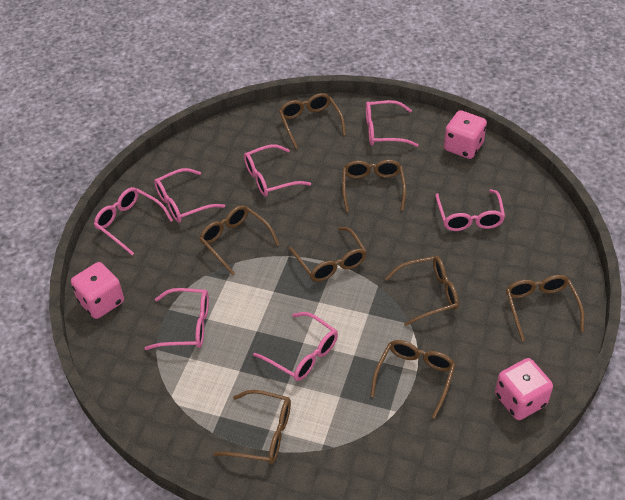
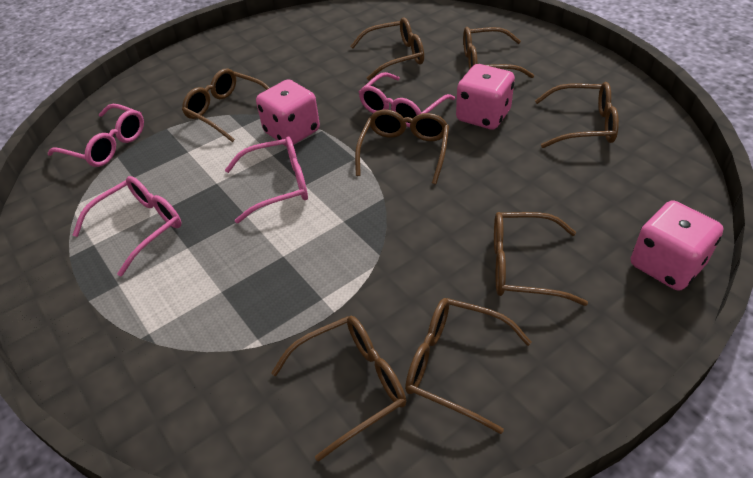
pink glasses: [94,187,173,255] [144,288,209,350] [154,168,225,222] [244,144,311,197] [253,312,338,381] [366,100,419,147] [436,189,505,231] = 7 -> [48,104,144,167] [73,176,181,276] [225,136,308,223] [359,72,455,127] = 4

